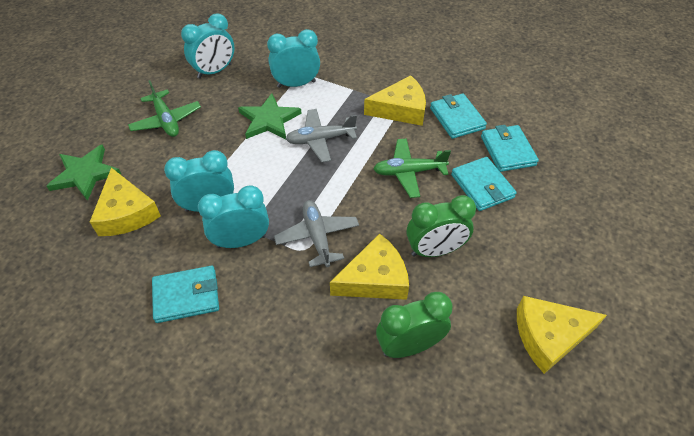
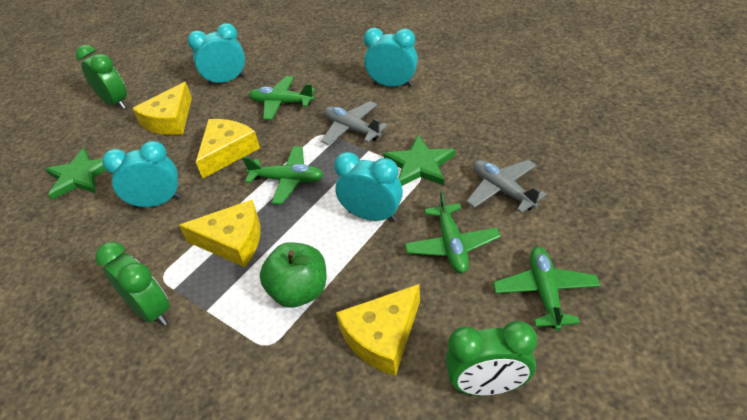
green apple: none = 0 -> [260,242,326,308] = 1
green clock: [376,292,452,358] [407,195,476,257] = 2 -> [76,45,127,109] [96,242,170,326] [446,321,537,396] = 3
green plane: [128,80,201,137] [373,139,451,198] = 2 -> [242,146,324,204] [249,76,315,120] [405,190,501,273] [493,247,600,331] = 4
turquoise wallet: [152,266,219,323] [430,93,487,139] [451,157,517,211] [481,125,539,172] = 4 -> none = 0

